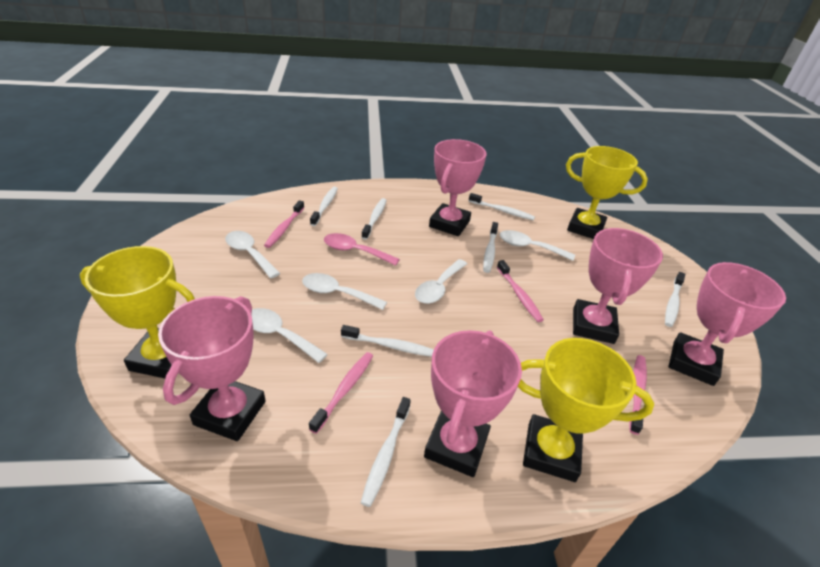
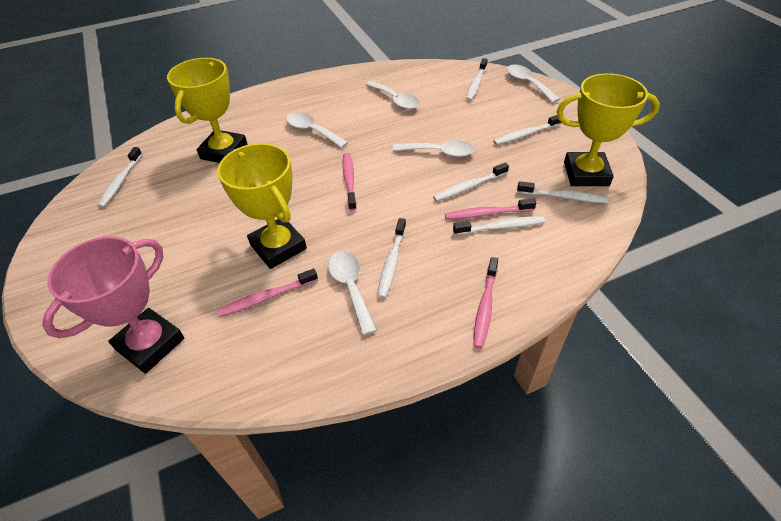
pink spoon: [324,233,400,266] = 1 -> none = 0
pink trophy: [158,296,266,441] [424,330,522,477] [429,139,486,236] [573,228,663,344] [669,262,786,386] = 5 -> [42,236,184,374] = 1

